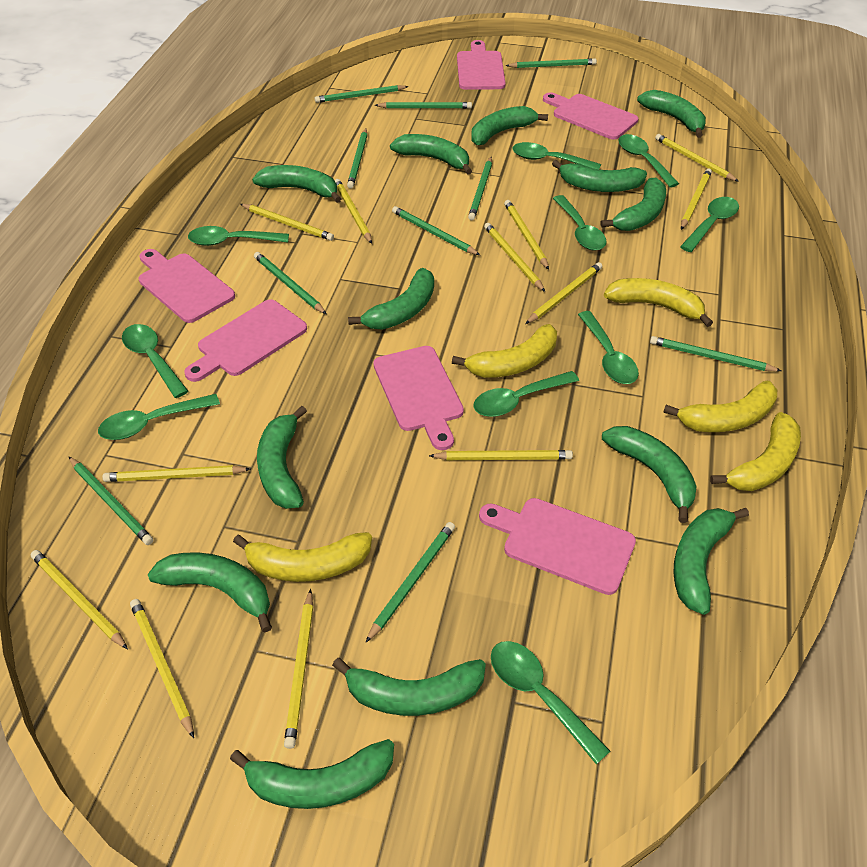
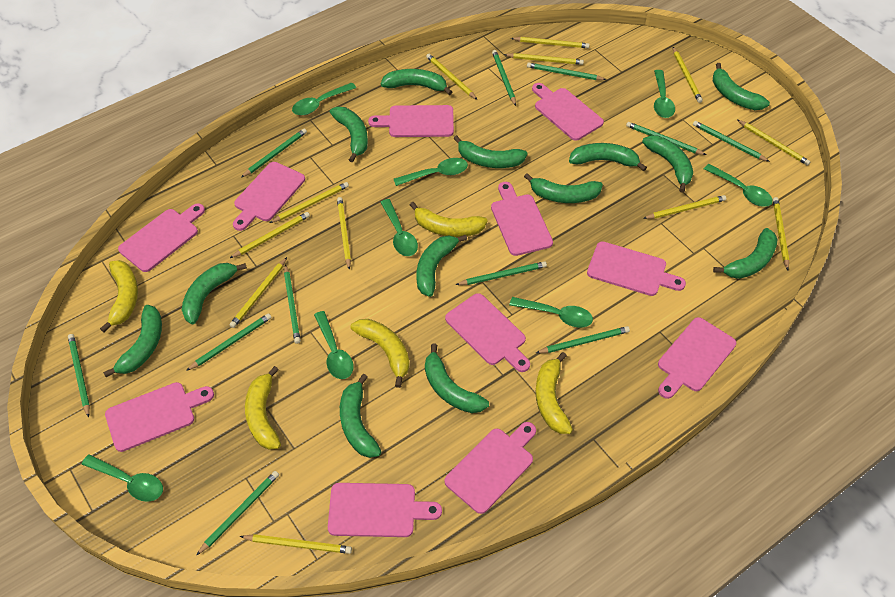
green pencil: [69,457,153,545] [254,252,327,314] [315,85,409,103] [347,128,367,189] [365,522,455,643] [375,102,472,109] [392,206,480,255] [468,157,492,221] [506,58,597,68] [650,336,781,372] = 10 -> [68,334,90,418] [186,313,272,371] [196,471,279,556] [241,128,307,177] [284,264,301,344] [456,261,547,285] [492,50,516,106] [527,62,607,80] [536,326,630,353] [626,122,706,155] [693,121,770,162] = 11
green spoon: [98,394,220,440] [122,324,188,398] [188,226,289,246] [473,371,579,417] [491,641,610,765] [512,142,601,169] [553,195,607,251] [578,311,639,384] [619,134,679,188] [680,197,739,252] = 10 -> [82,454,163,502] [292,83,356,115] [314,311,353,379] [380,199,418,256] [394,158,468,186] [509,297,593,327] [654,70,675,118] [704,164,773,207] = 8
pink cutting board: [139,249,235,323] [184,299,307,382] [373,346,464,450] [457,40,505,90] [479,498,636,595] [543,92,638,140] = 6 -> [105,382,214,452] [118,203,205,272] [233,162,305,231] [328,483,442,537] [368,105,454,137] [444,422,536,514] [445,293,530,372] [491,182,553,256] [532,83,604,141] [587,241,686,296] [658,317,736,399] = 11

